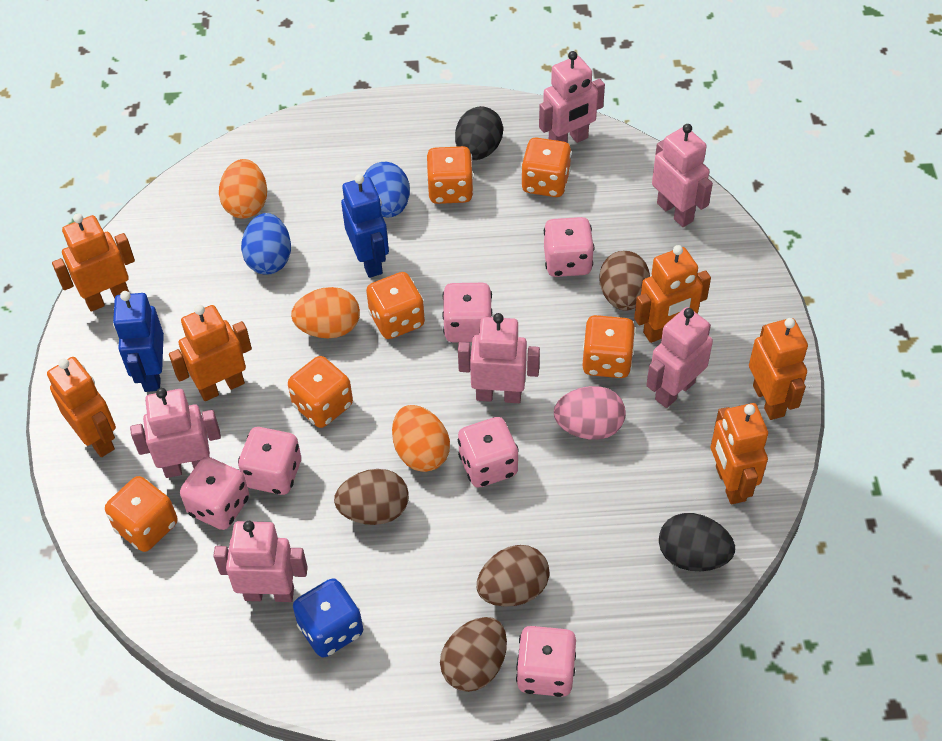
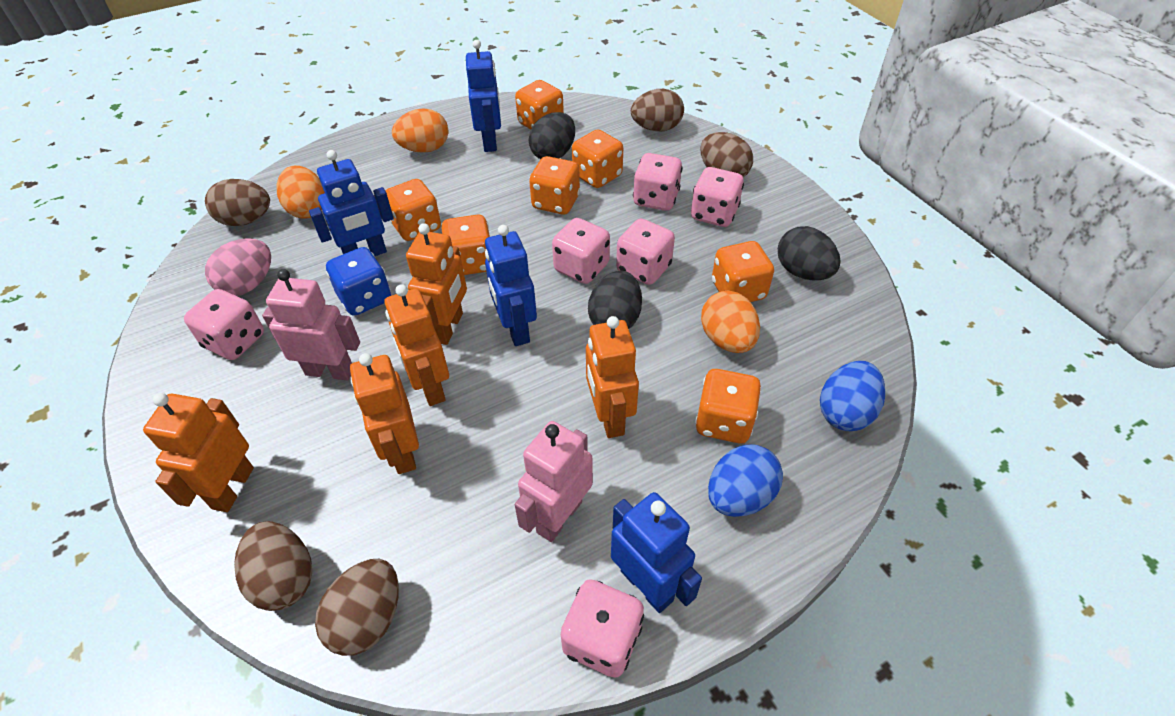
black egg: [455,106,503,160] [659,513,735,571] = 2 -> [528,112,575,159] [588,271,642,329] [778,226,841,280] = 3
blue robot: [113,291,164,392] [341,174,389,278] = 2 -> [309,150,394,256] [466,40,501,152] [485,225,537,346] [611,492,702,613] = 4
brown egg: [334,469,409,525] [440,617,507,692] [477,545,550,607] [599,251,650,311] = 4 -> [205,179,270,226] [234,521,312,611] [315,559,399,656] [631,89,684,132] [700,132,753,177] = 5
orange dice: [105,476,177,552] [288,356,353,428] [366,272,425,339] [427,146,474,204] [521,138,572,197] [582,315,636,378] = 6 -> [385,179,441,241] [441,215,490,275] [515,80,564,129] [529,156,580,215] [572,129,623,188] [695,369,762,443] [712,241,774,302] = 7
orange robot: [47,357,116,457] [52,213,135,312] [169,305,252,401] [634,245,711,343] [711,403,768,504] [749,318,808,420] = 6 -> [143,393,254,512] [350,353,419,474] [385,284,449,406] [406,223,467,345] [586,316,639,438] = 5
pink robot: [130,388,221,478] [213,521,308,602] [458,313,540,403] [539,51,605,143] [646,307,713,408] [652,124,713,227] = 6 -> [262,269,360,380] [515,421,593,542] = 2

